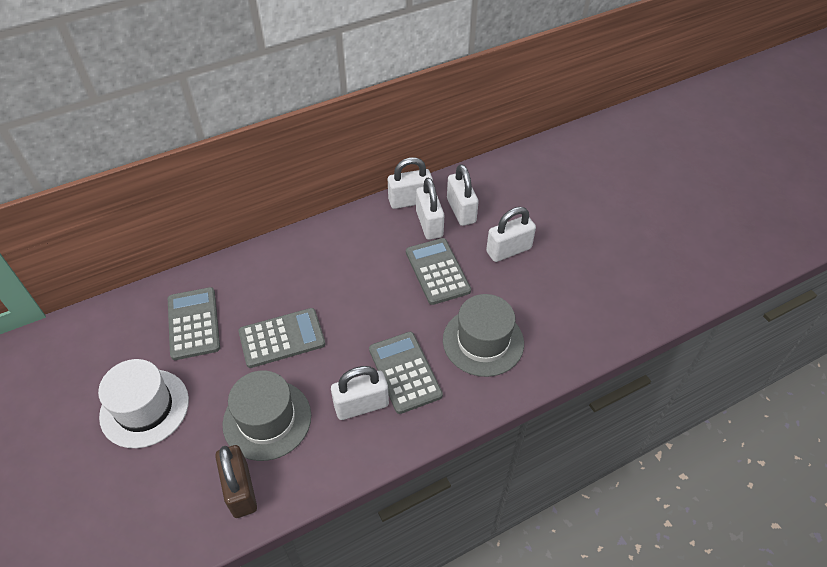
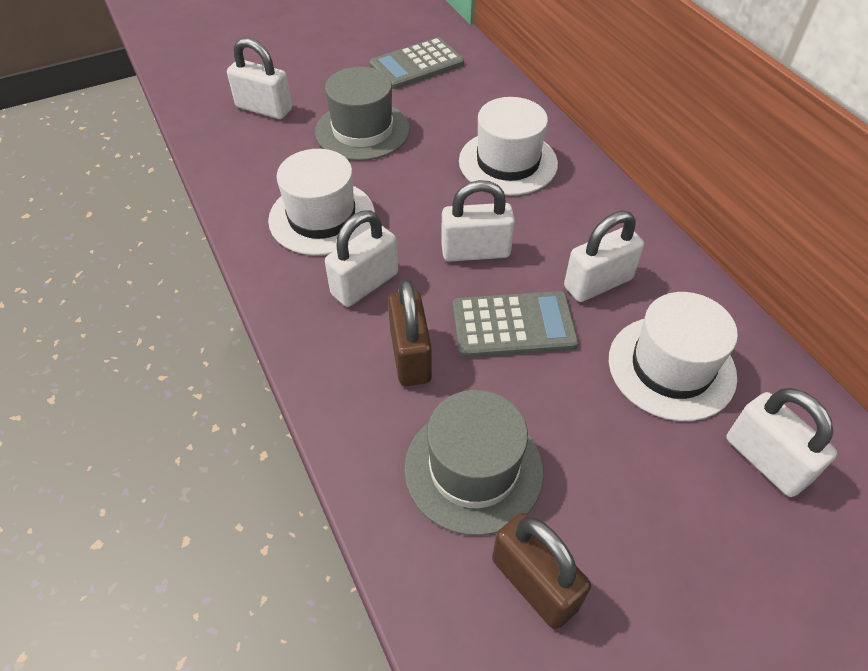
brown padlock: [215,445,257,518] = 1 -> [388,279,432,386] [492,513,591,629] = 2
grey calculator: [168,287,220,360] [238,308,326,368] [369,332,443,414] [406,238,471,305] = 4 -> [369,37,464,89] [453,291,579,358] = 2
white hat: [98,359,189,448] = 1 -> [268,149,375,255] [459,97,558,195] [609,292,738,421] = 3

